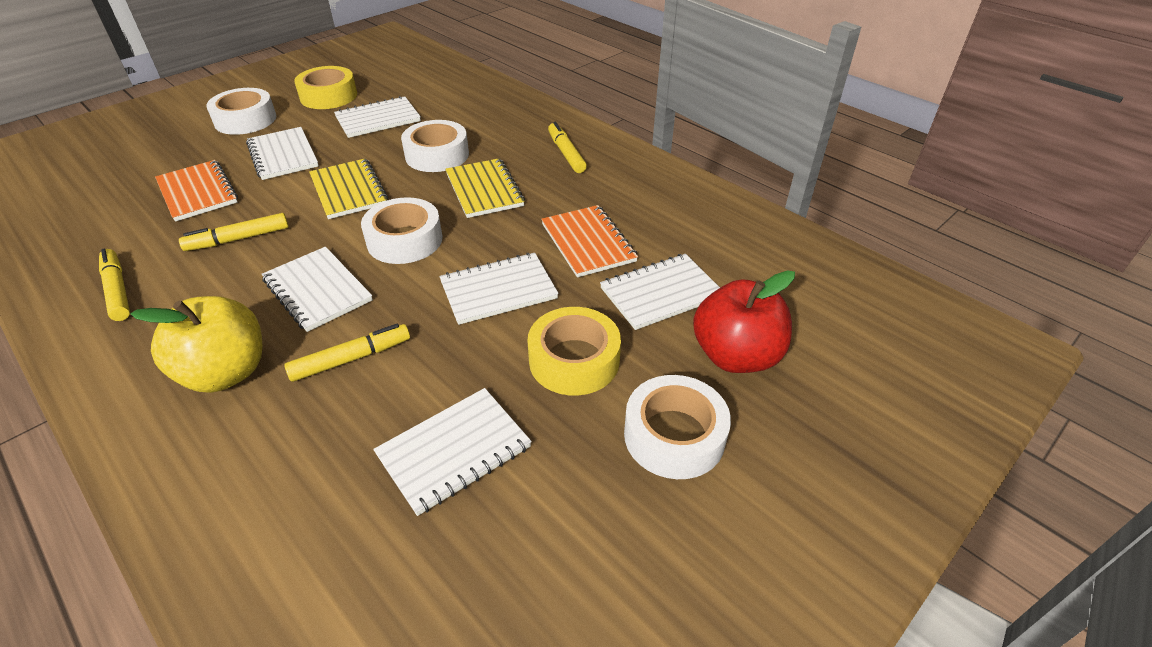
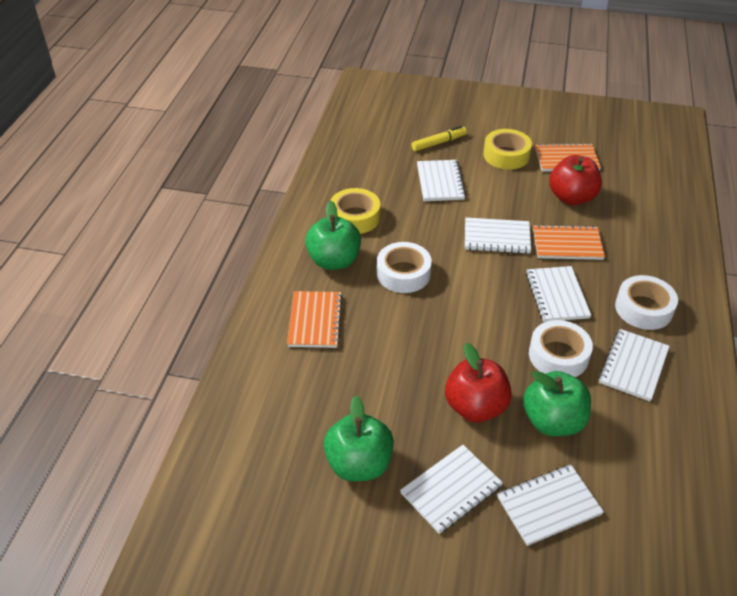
green apple: none = 0 -> [305,201,361,270] [323,396,394,481] [523,371,591,436] = 3
orange notebook: [155,160,238,222] [541,205,638,277] = 2 -> [287,291,343,348] [533,224,605,260] [535,143,601,172] = 3
red apple: [693,270,795,373] = 1 -> [445,343,512,422] [549,155,602,205] = 2
white tape: [206,88,276,135] [361,197,443,264] [401,120,469,172] [624,375,731,479] = 4 -> [377,242,432,293] [529,320,593,377] [615,275,678,330] = 3
yellow apple: [130,296,263,393] = 1 -> none = 0
yellow marker: [99,249,130,321] [179,213,289,251] [284,324,410,382] [548,122,587,173] = 4 -> [411,126,467,151] = 1
yellow notebook: [309,158,388,219] [445,158,525,218] = 2 -> none = 0

